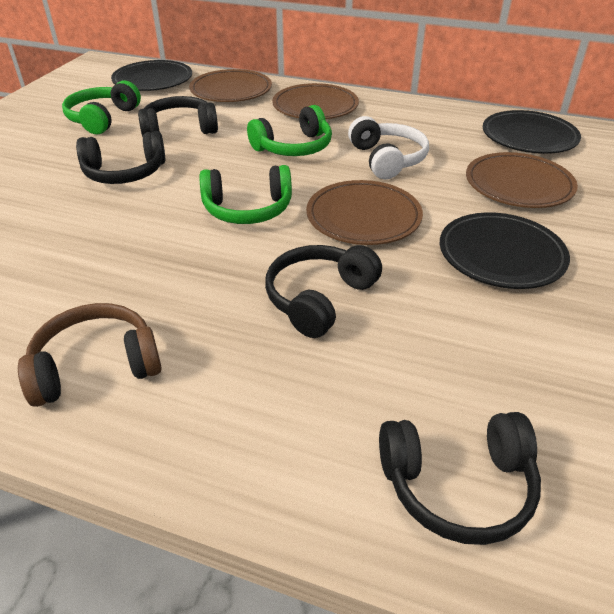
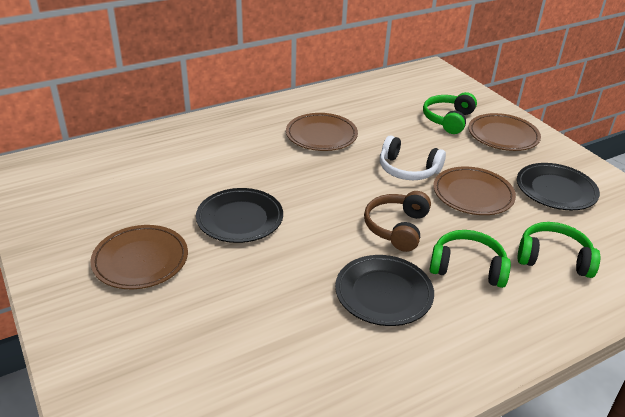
black headphones: [76,131,165,184] [138,96,218,137] [265,245,382,338] [379,412,541,545] = 4 -> none = 0

